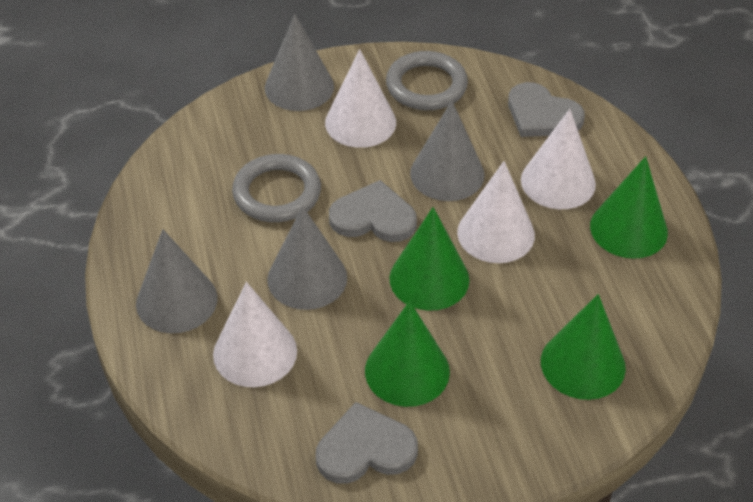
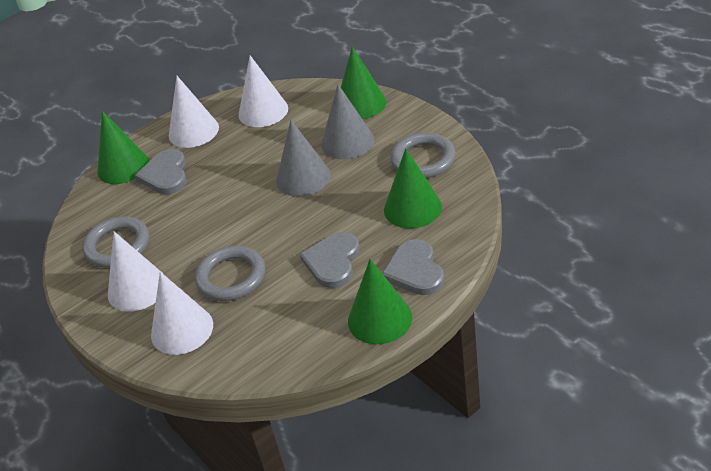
grey cone: [136,229,217,333] [265,14,334,111] [267,206,347,310] [410,101,485,201] = 4 -> [276,120,331,197] [321,84,374,159] = 2
grey ring: [232,154,321,222] [386,51,468,110] = 2 -> [82,216,149,268] [195,246,265,301] [390,132,456,178] = 3

